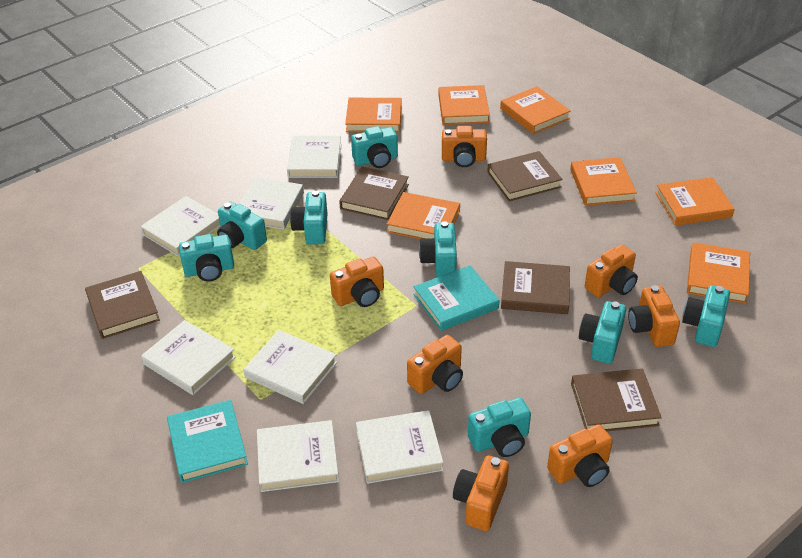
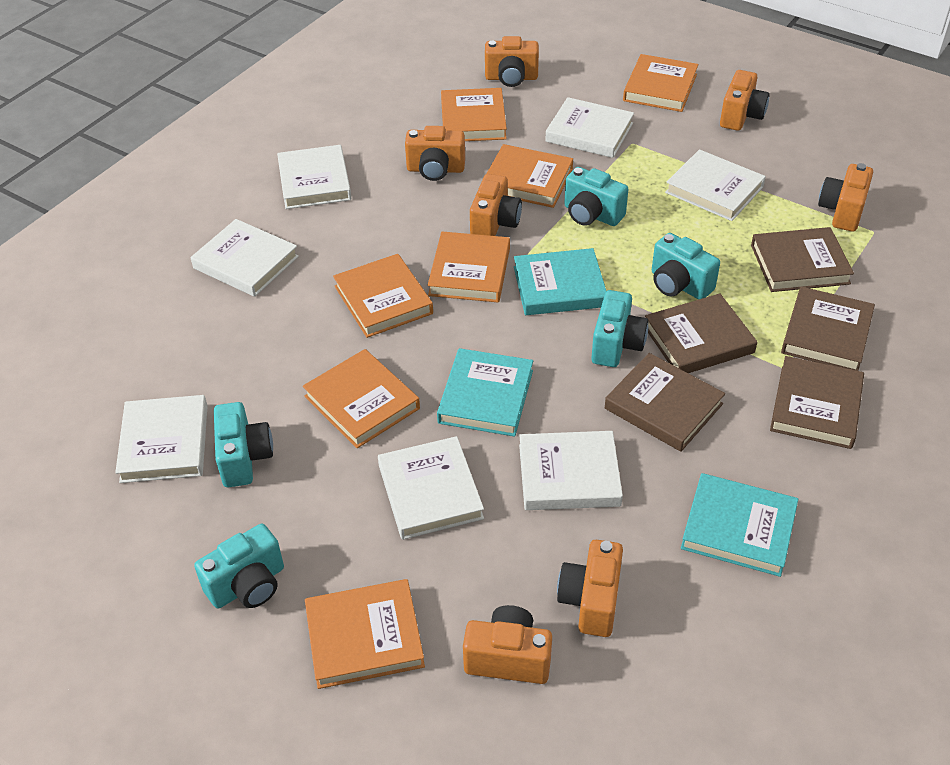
turquoise book: [167,400,248,483] [413,265,499,331] = 2 -> [437,348,533,437] [514,248,606,315] [681,473,798,577] = 3
turquoise camera: [179,234,234,282] [217,202,267,250] [290,191,327,244] [351,126,398,168] [419,221,457,277] [468,398,531,457] [579,301,626,364] [682,286,730,347] = 8 -> [194,524,284,609] [214,402,273,487] [564,167,628,226] [591,290,648,367] [652,233,720,300] = 5

